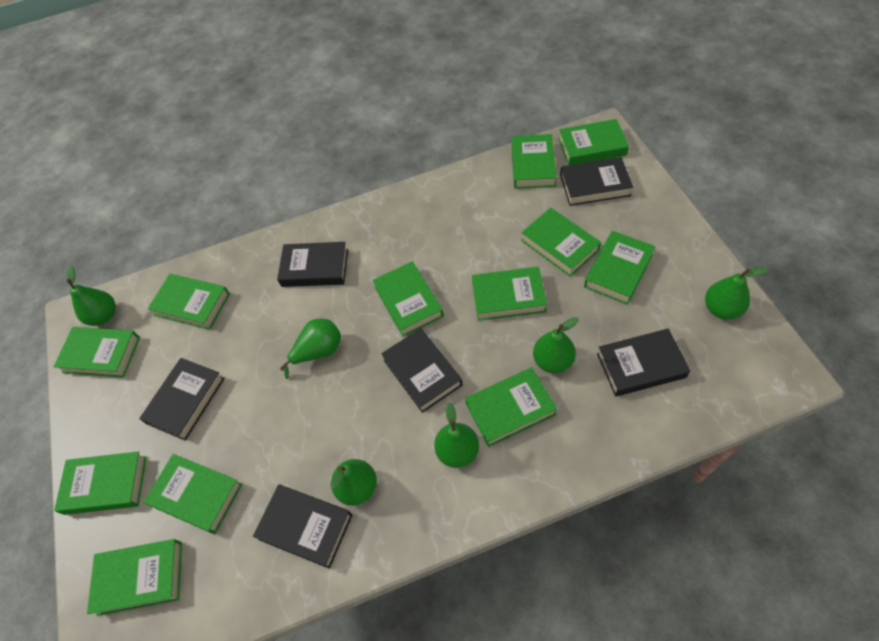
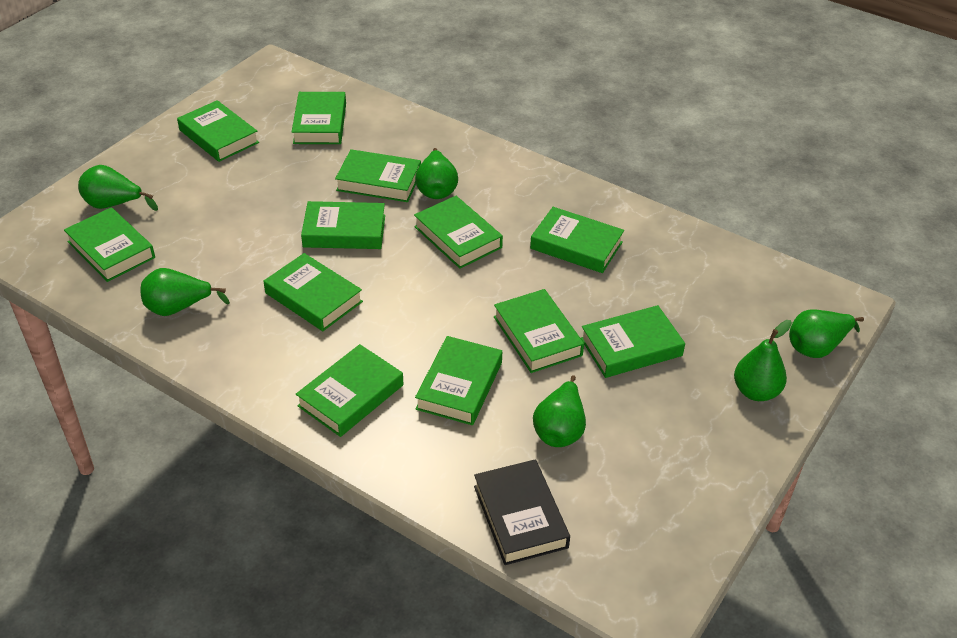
black book: [139,358,225,441] [253,485,352,569] [277,242,348,287] [381,328,463,413] [560,157,633,206] [597,328,690,397] = 6 -> [474,459,570,565] = 1

